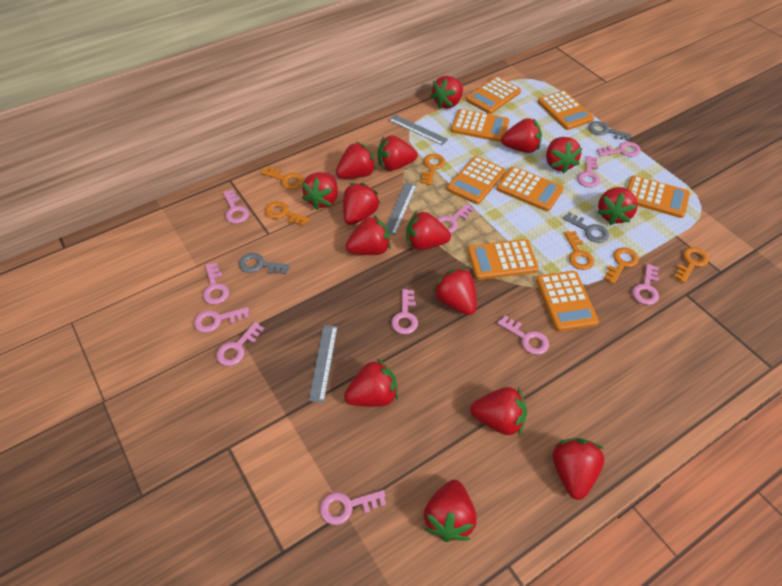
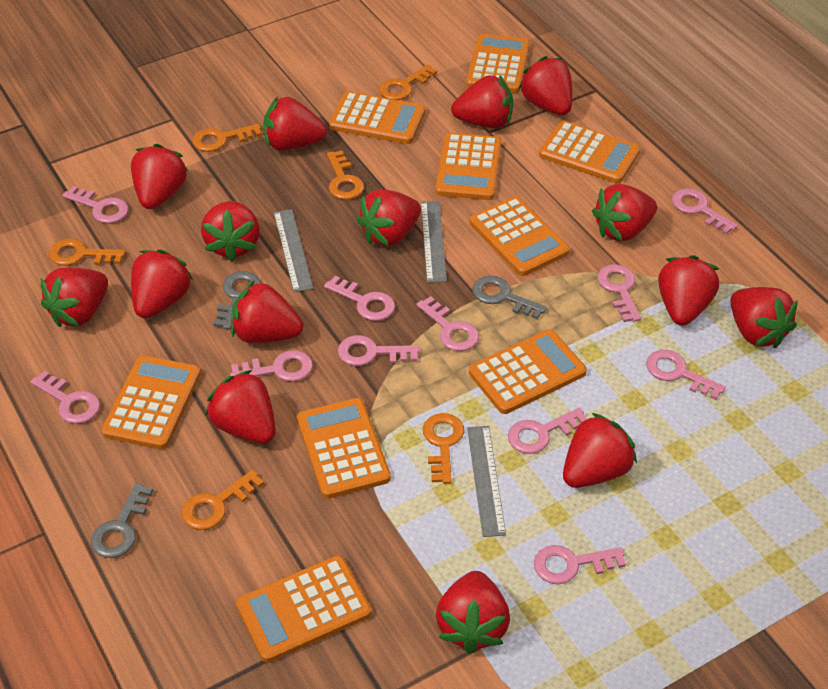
orange calculator: [447,156,506,204] [451,109,509,142] [466,76,521,114] [467,239,539,280] [496,166,564,211] [536,271,599,331] [537,90,594,130] [627,175,690,218] = 8 -> [102,355,201,449] [236,556,371,663] [297,398,391,499] [329,91,425,144] [435,133,501,200] [466,34,530,93] [469,197,570,276] [469,329,587,414] [539,121,640,183] = 9

